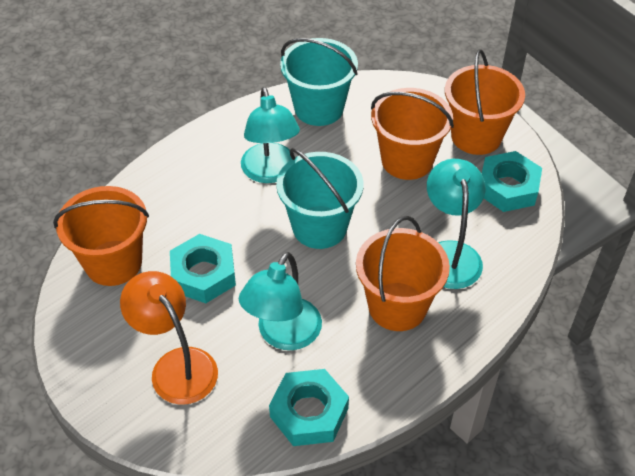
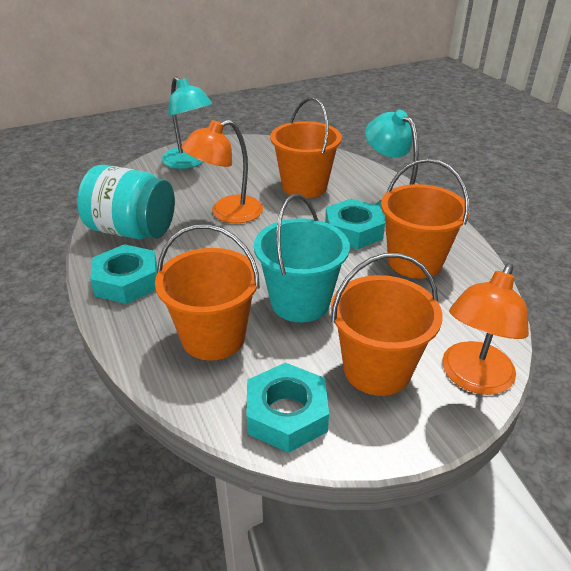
orange lamp: [120,271,218,405] = 1 -> [181,119,263,223] [442,263,529,395] = 2
turquoise bucket: [276,148,363,249] [280,38,358,126] = 2 -> [254,194,350,322] = 1
turquoise jar: none = 0 -> [77,165,175,239] = 1
turquoise lamp: [239,252,322,350] [241,87,300,183] [427,159,486,289] = 3 -> [162,76,212,169] [365,110,419,220] = 2

